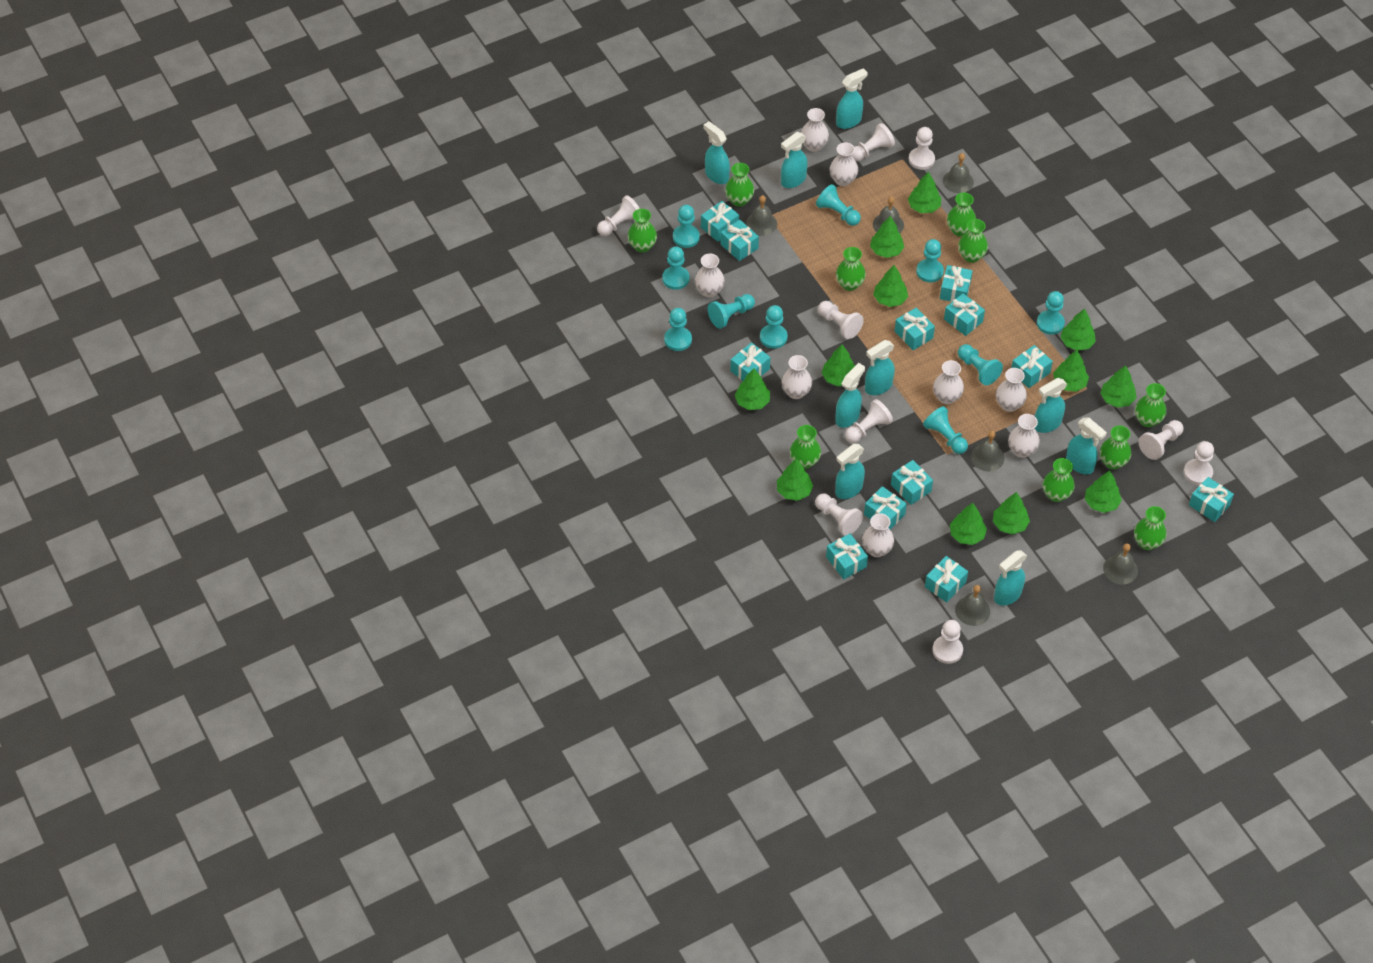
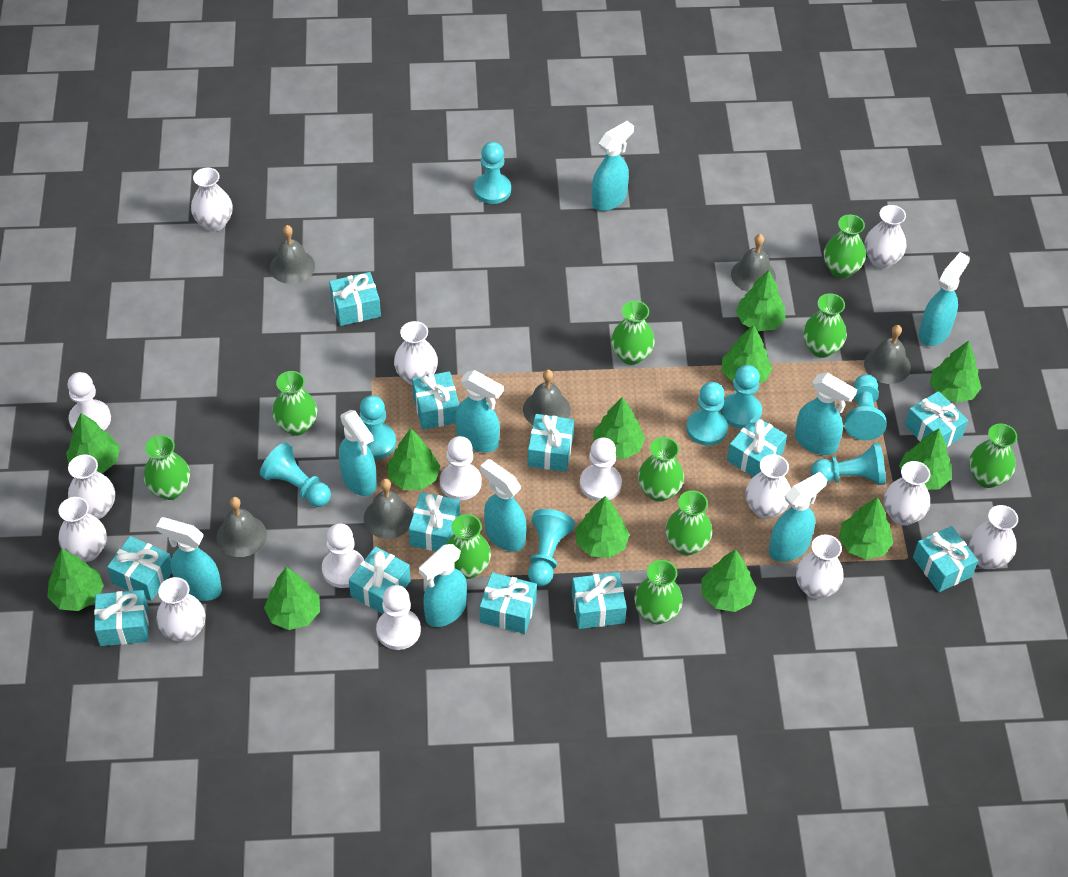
turquoise pawn: [662,246,690,290] [664,308,692,351] [673,205,700,248] [708,294,755,329] [760,305,788,349] [816,184,861,226] [916,239,944,282] [923,406,968,454] [958,344,1003,385] [1037,291,1065,335] = 10 -> [260,442,331,507] [360,395,396,459] [474,142,511,204] [528,509,575,586] [686,382,728,445] [721,365,762,428] [811,443,886,485] [844,374,886,440] = 8
white pawn: [597,195,640,236] [815,493,863,536] [818,301,864,339] [845,399,893,443] [852,123,895,161] [909,127,935,170] [933,620,963,664] [1138,420,1183,460] [1184,441,1214,485] = 9 -> [67,372,111,430] [322,523,364,588] [376,585,421,650] [440,436,482,500] [580,437,622,501] = 5
white vase: [695,254,725,298] [781,355,812,399] [801,108,829,152] [830,142,858,186] [862,513,894,557] [933,360,964,404] [996,368,1027,412] [1008,414,1040,458] = 8 -> [58,497,107,562] [68,455,115,519] [156,577,206,642] [191,168,233,232] [394,321,438,385] [745,454,791,519] [796,534,844,599] [864,205,906,269] [884,461,930,526] [969,505,1018,570] = 10

